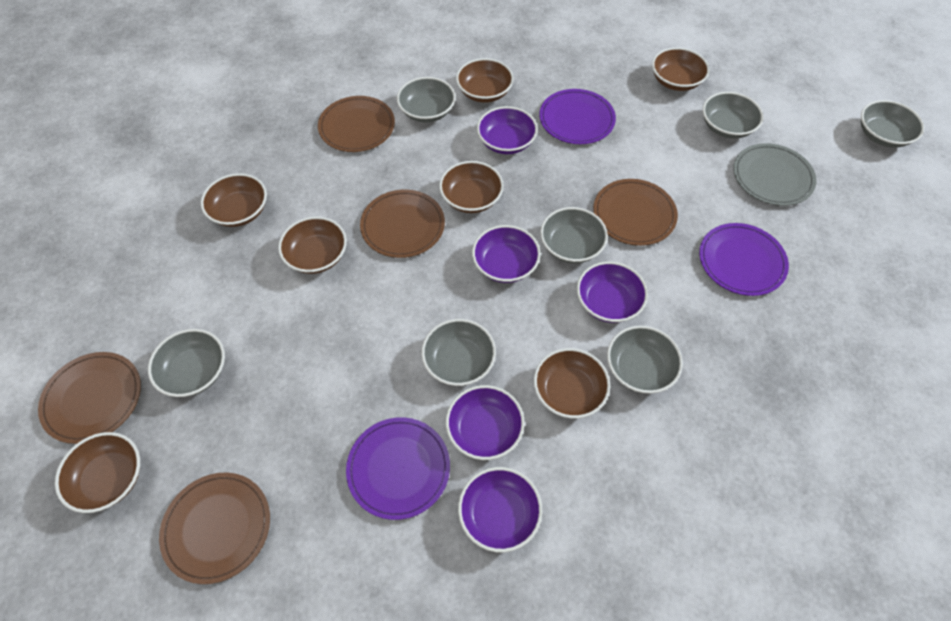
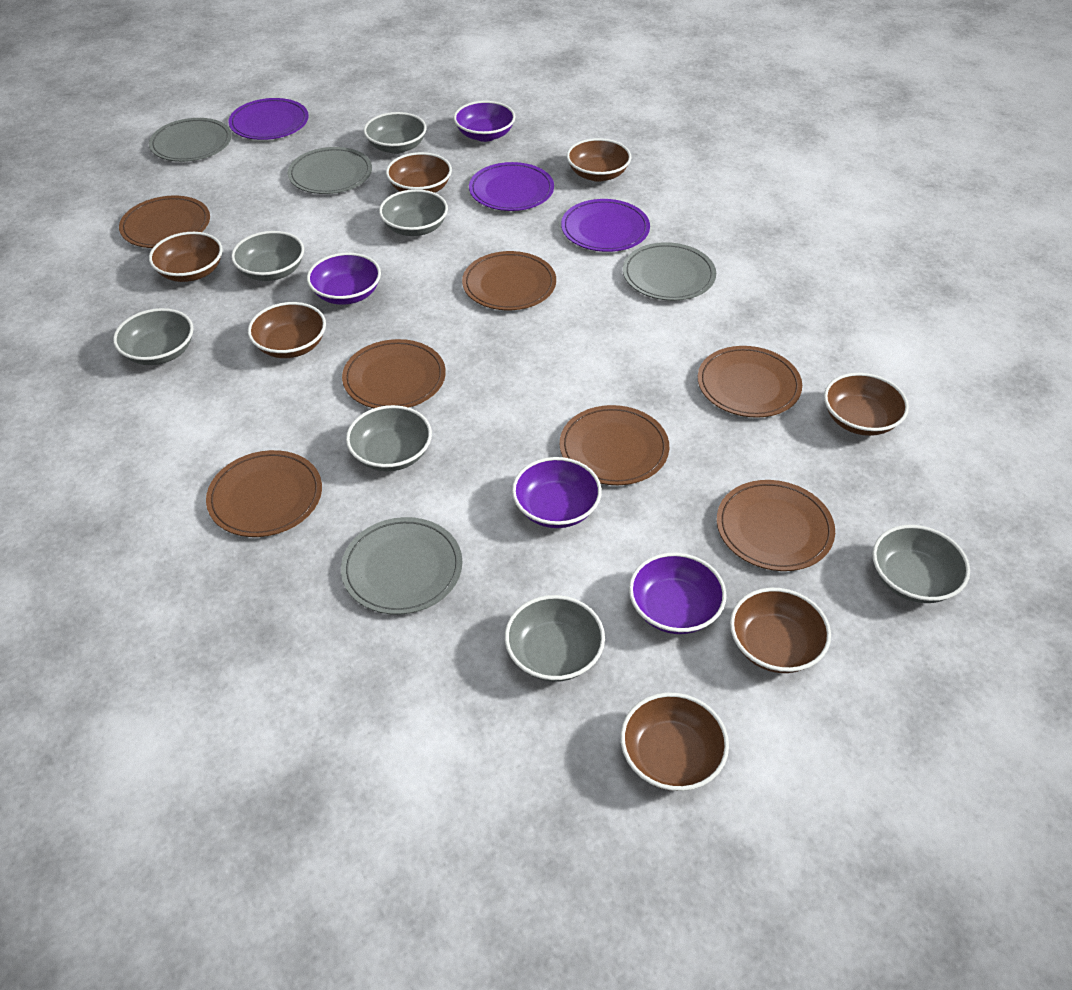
brown plate: [38,352,141,444] [159,473,270,584] [318,96,395,152] [360,190,445,258] [593,179,678,246] = 5 -> [119,196,210,248] [206,450,322,537] [342,339,446,408] [462,251,556,310] [560,405,669,485] [698,346,802,418] [717,480,835,571] = 7
grey plate: [733,143,816,206] = 1 -> [149,118,232,162] [288,147,372,194] [341,517,463,615] [623,242,716,301] = 4
purple bowl: [446,385,525,460] [458,467,542,552] [472,225,541,283] [477,106,538,154] [577,262,648,323] = 5 -> [307,253,381,305] [454,101,515,142] [512,457,602,528] [629,553,726,634] = 4

